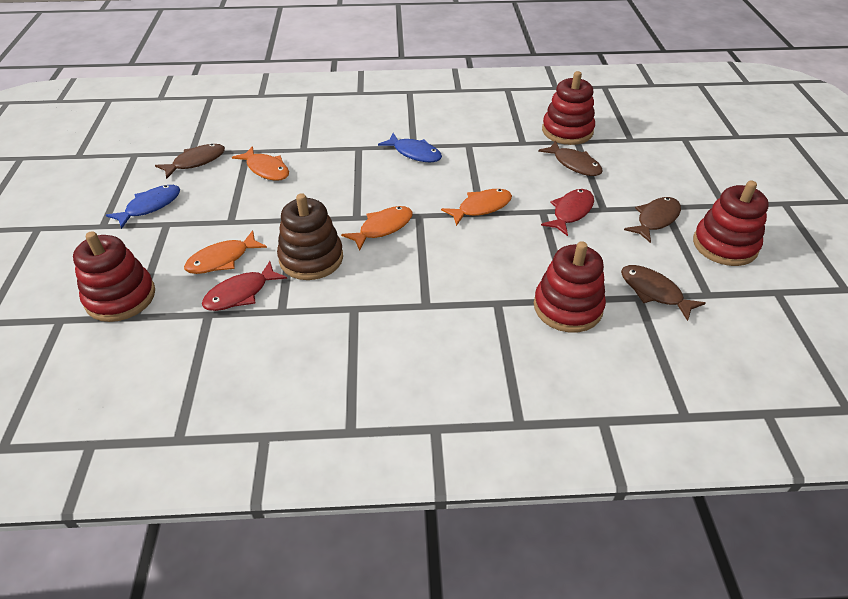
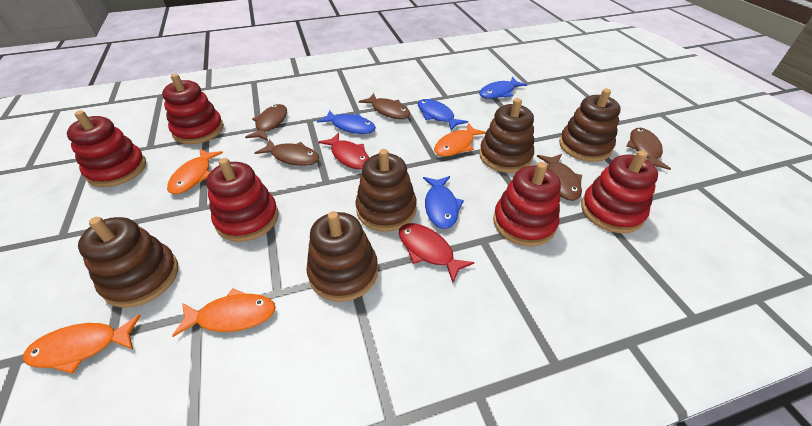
blue fish: [106,185,180,229] [378,133,442,162] = 2 -> [317,110,376,134] [418,99,468,131] [423,176,464,229] [479,77,527,99] = 4
brown fish: [155,144,225,179] [538,141,603,176] [621,265,706,321] [624,197,681,243] = 4 -> [245,104,287,141] [255,139,319,166] [359,93,410,119] [537,154,582,201] [626,128,671,170] = 5
brown stacking toy: [277,193,343,280] = 1 -> [78,217,178,308] [306,211,378,302] [355,149,417,232] [479,98,534,173] [559,89,621,162] = 5
red stacking toy: [73,232,155,322] [534,241,606,332] [542,71,595,145] [693,181,769,266] = 4 -> [67,110,146,187] [162,74,224,144] [206,158,279,242] [493,162,561,246] [581,150,658,233] = 5

